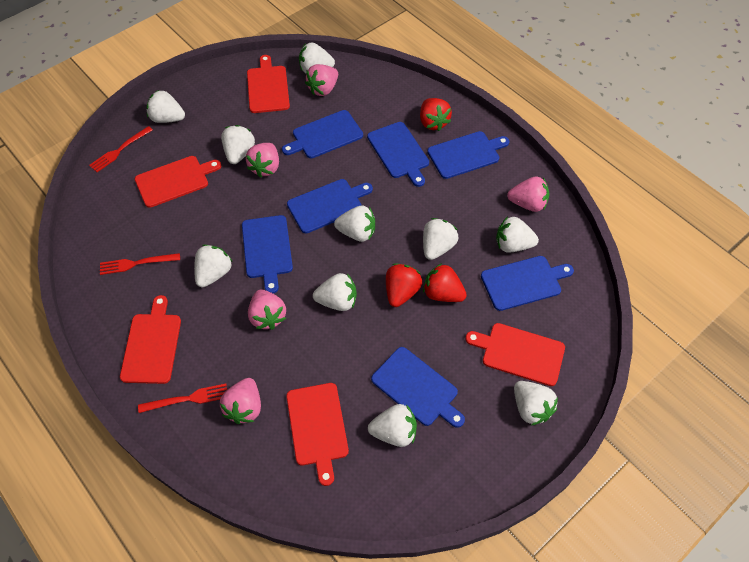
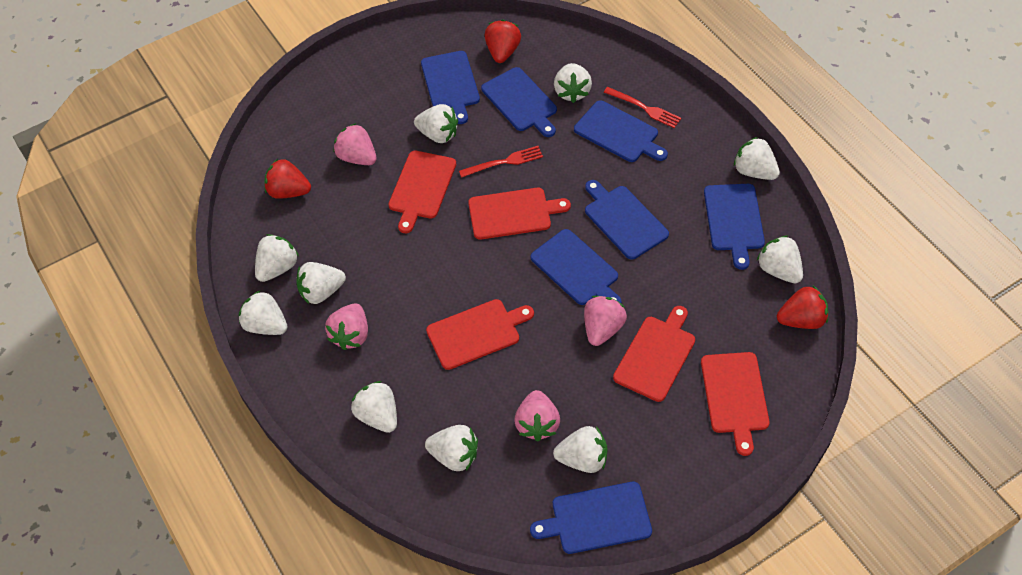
pink strawberry: [220,378,261,424] [246,143,279,178] [248,290,286,330] [305,64,338,96] [507,176,549,212] = 5 -> [325,303,368,350] [334,123,377,165] [514,390,560,441] [584,296,627,346] = 4
red fork: [89,126,153,172] [100,253,180,275] [138,384,227,413] = 3 -> [459,146,543,178] [604,87,681,128] = 2

